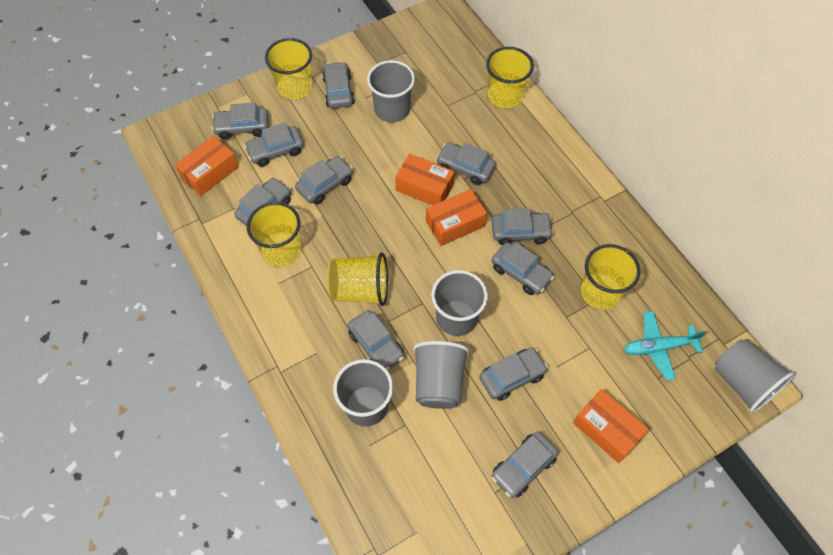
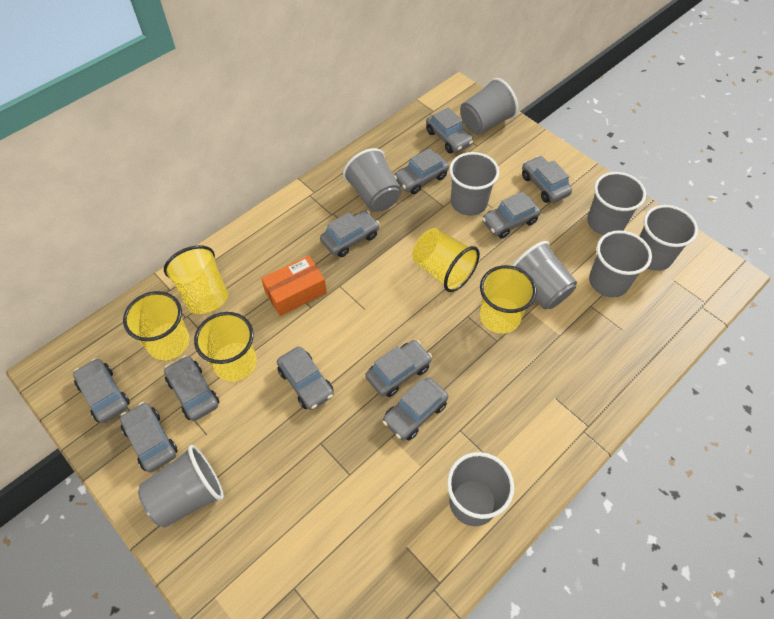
grey cup: [333,359,393,426] [367,60,415,122] [413,341,469,409] [431,270,488,336] [714,339,795,413] = 5 -> [138,445,224,528] [343,148,402,212] [447,452,514,526] [449,152,499,216] [460,78,518,135] [512,241,577,309] [587,172,646,235] [589,230,652,297] [639,205,698,271] = 9
orange box: [175,136,239,196] [395,154,455,205] [426,189,487,246] [573,389,649,463] = 4 -> [261,255,327,316] = 1
turquoise plane: [624,311,706,380] = 1 -> none = 0

